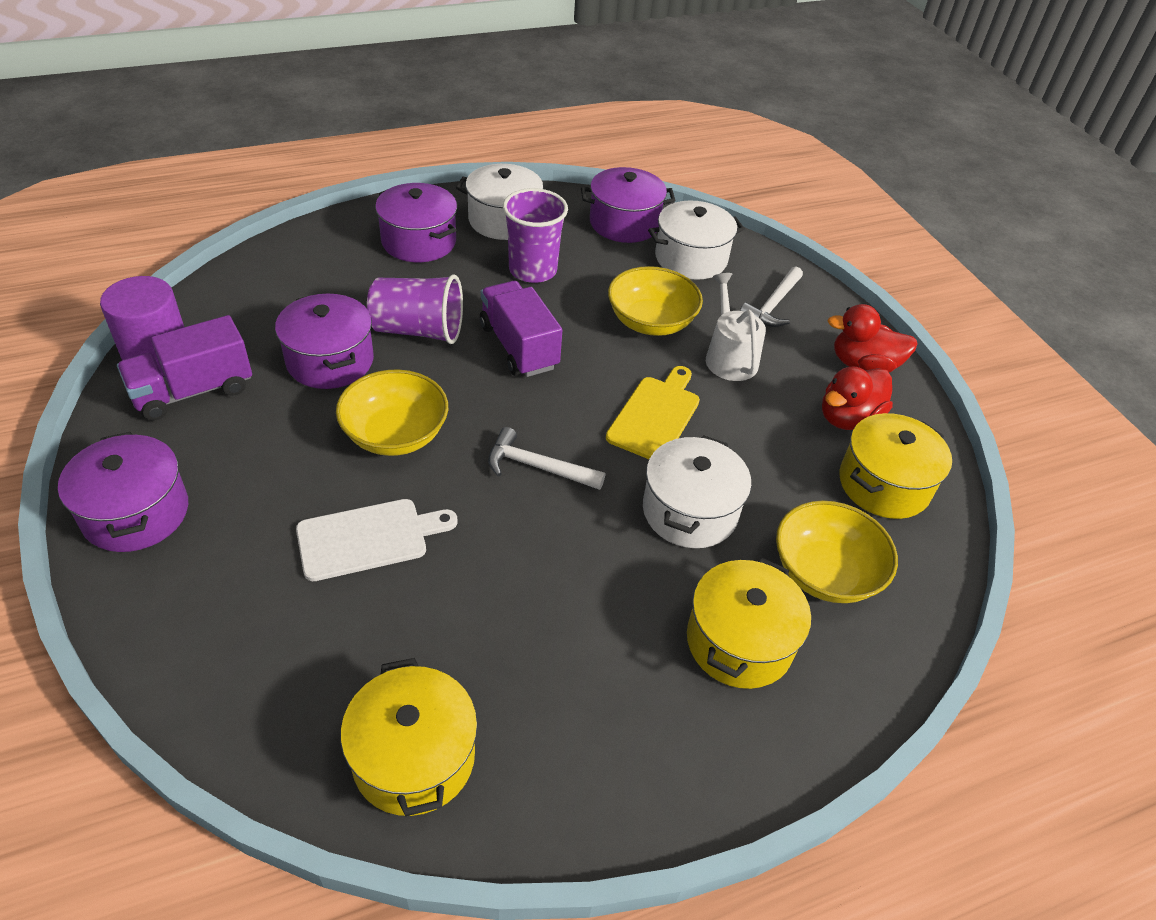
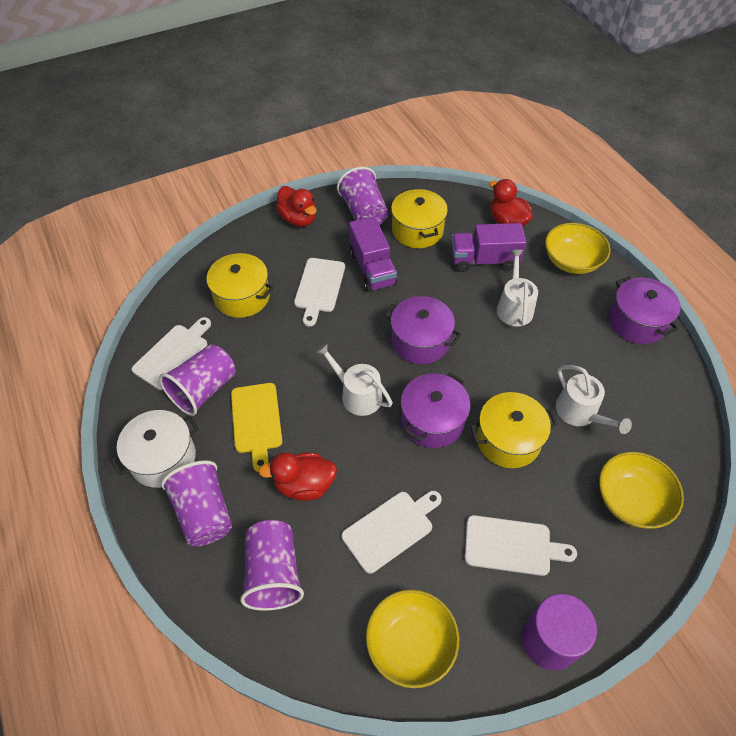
purple cup: [367,274,463,344] [503,188,568,283] = 2 -> [159,344,236,416] [161,460,232,546] [240,520,304,611] [337,167,388,225] = 4
purple pot: [58,432,188,552] [275,294,374,389] [375,183,457,262] [581,167,675,243] = 4 -> [384,296,461,364] [401,373,471,448] [609,276,681,344] = 3
red duck: [822,366,893,430] [827,304,918,372] = 2 -> [258,452,337,501] [276,186,317,227] [489,179,533,226] = 3
white cutting board: [296,499,458,581] = 1 -> [132,317,211,390] [294,258,345,326] [342,491,442,574] [465,515,577,576] = 4
white hammer: [488,427,605,490] [740,266,803,327] = 2 -> none = 0
white pot: [456,164,544,240] [643,435,751,548] [648,201,745,280] = 3 -> [110,410,199,488] = 1
white watering can: [706,273,766,381] = 1 -> [316,343,393,416] [497,250,538,327] [556,365,632,434] = 3

